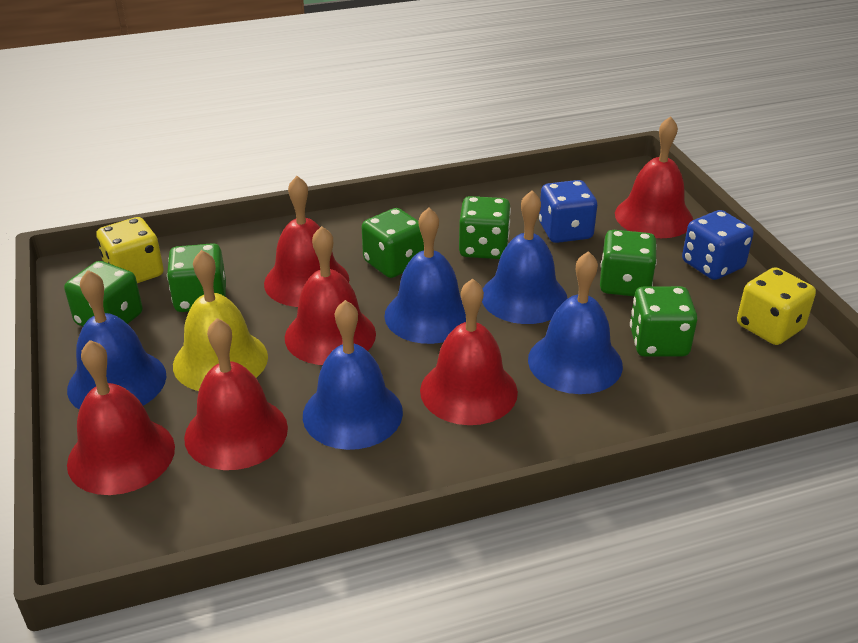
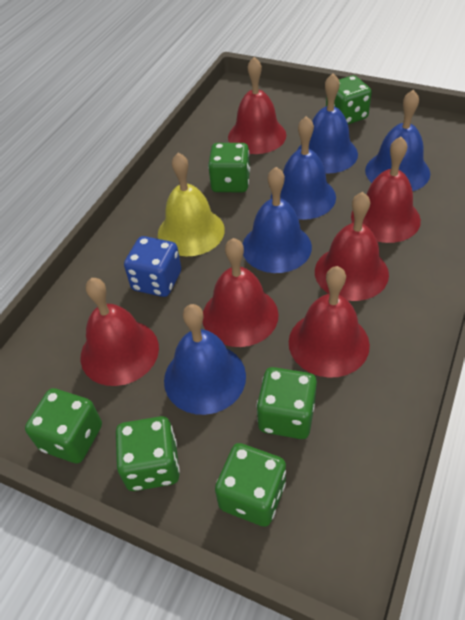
blue dice: [539,180,597,243] [682,210,754,280] = 2 -> [124,236,181,297] = 1
yellow dice: [96,217,164,283] [737,267,816,345] = 2 -> none = 0

